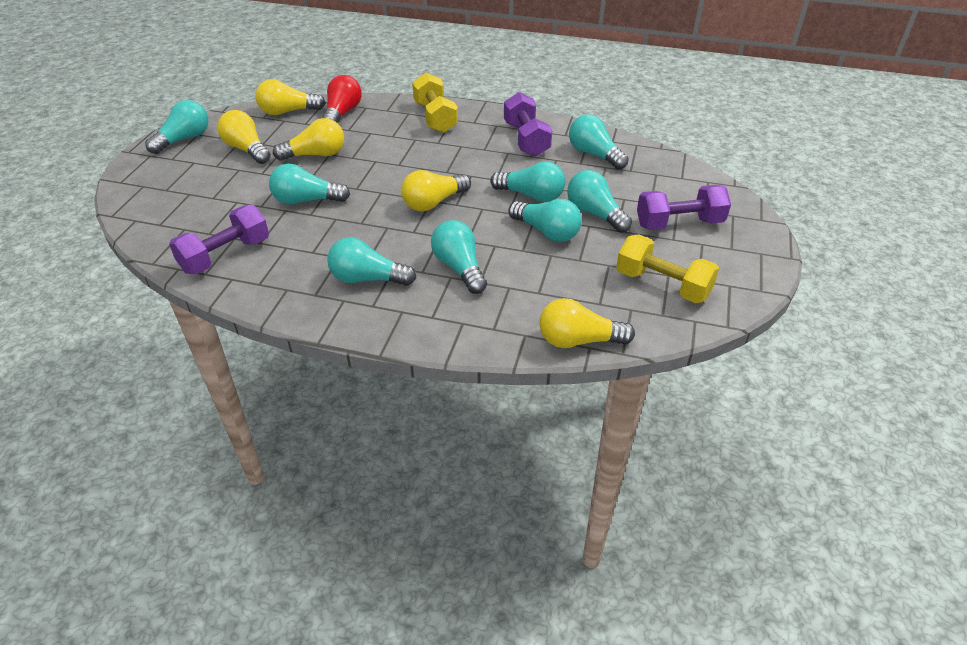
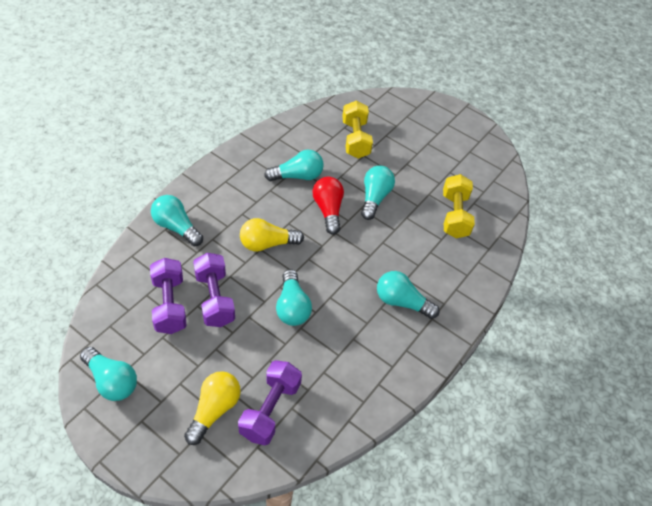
turquoise light bulb: [145,100,209,154] [269,164,350,205] [327,237,416,286] [431,220,487,294] [490,161,565,202] [508,199,582,242] [567,170,632,233] [569,115,629,169] = 8 -> [80,347,137,401] [151,195,203,246] [264,150,324,181] [276,269,312,326] [361,166,395,220] [377,271,440,319] = 6
yellow light bulb: [217,110,271,164] [255,79,325,115] [273,118,344,161] [401,170,471,212] [539,298,635,348] = 5 -> [184,371,241,445] [240,218,304,252] = 2

